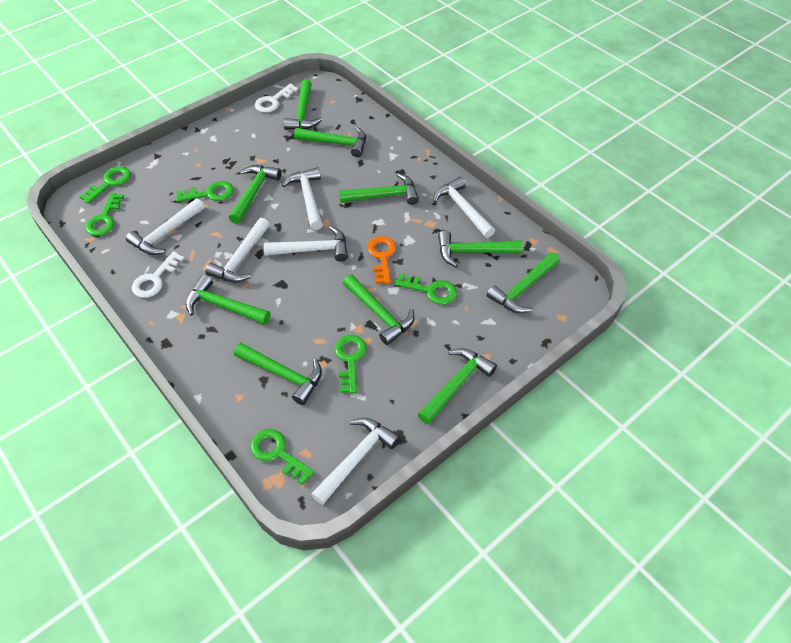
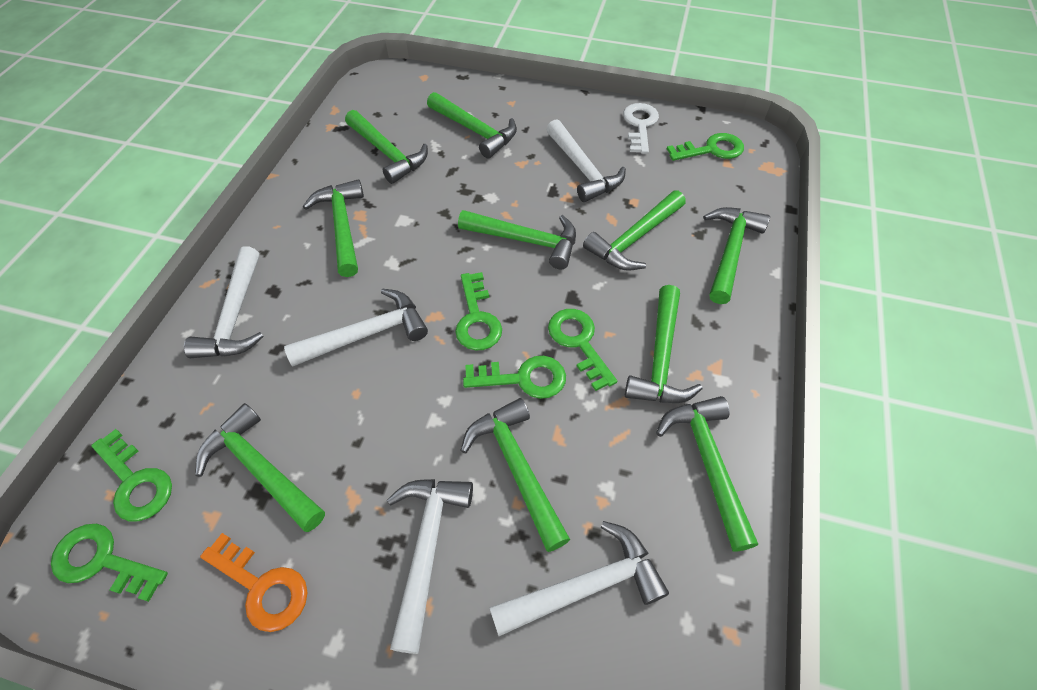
white hammer: [126,198,204,255] [205,218,270,282] [263,226,348,262] [282,167,323,230] [311,418,401,505] [433,177,495,238] = 6 -> [184,247,264,358] [284,288,428,367] [387,479,473,654] [489,521,669,636] [546,119,626,202] = 5
white key: [132,251,185,298] [255,84,298,113] = 2 -> [623,103,659,154] = 1

